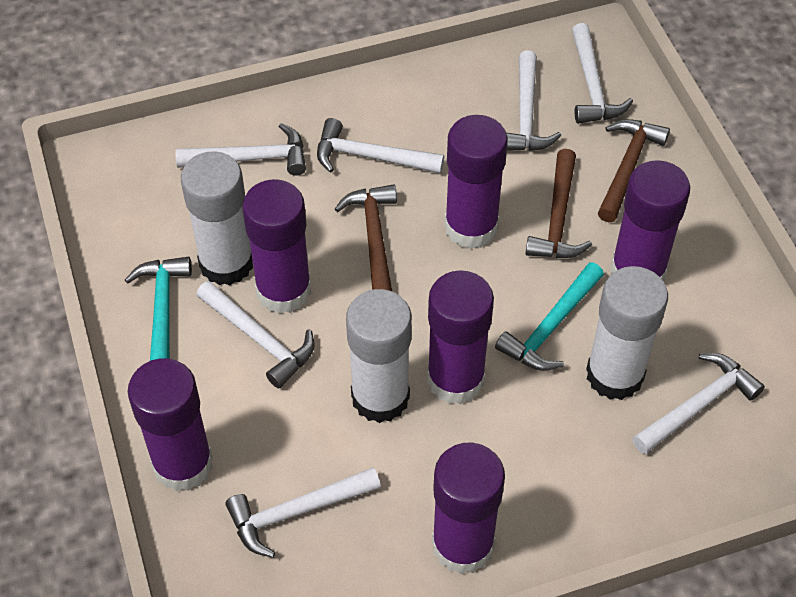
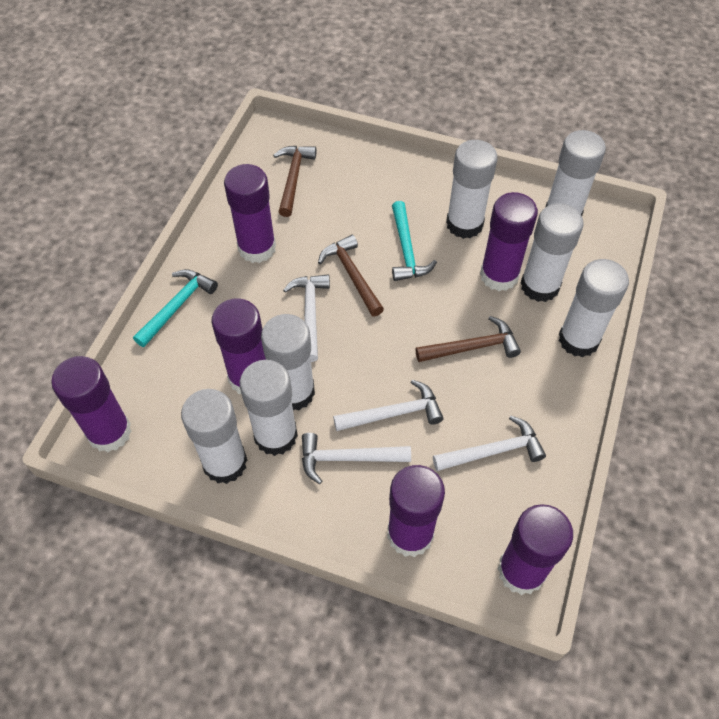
white glue stick: [181,151,253,285] [346,289,412,423] [586,266,668,400] = 3 -> [181,389,247,484] [240,360,298,456] [261,314,315,410] [446,140,498,239] [521,203,584,302] [545,130,606,216] [559,259,629,357] = 7
white hammer: [176,123,306,176] [196,281,315,389] [225,467,381,558] [317,118,444,174] [506,50,561,151] [572,23,633,124] [632,353,765,454] = 7 -> [283,274,330,362] [302,433,411,484] [333,380,443,431] [433,415,546,471] = 4

